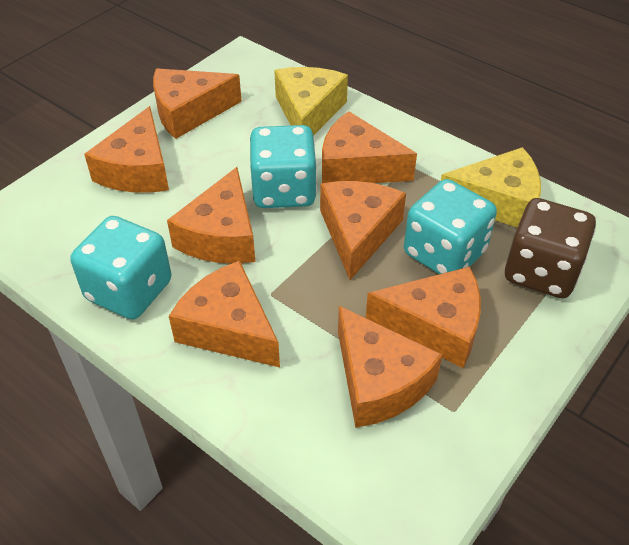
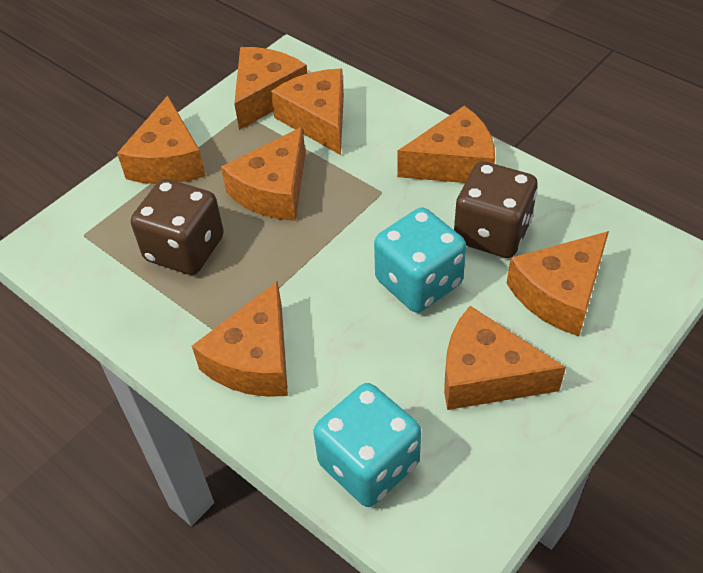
brown dice: [505,198,596,298] = 1 -> [131,179,224,275] [454,161,538,258] = 2
turquoise dice: [70,216,171,319] [250,125,317,208] [404,179,497,274] = 3 -> [313,383,421,507] [374,207,467,313] = 2
yellow cheese: [274,67,348,136] [441,147,541,228] = 2 -> none = 0

